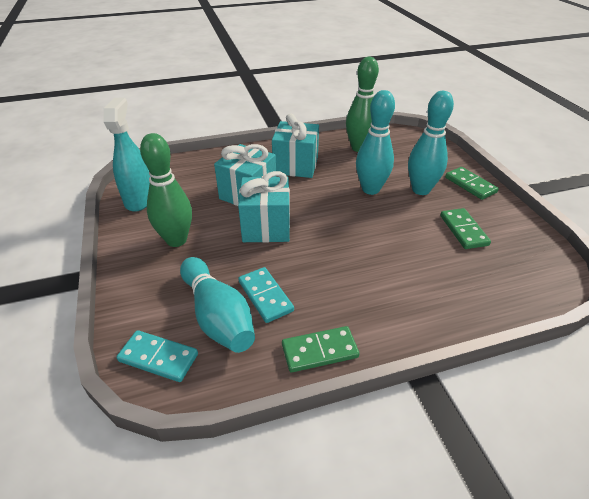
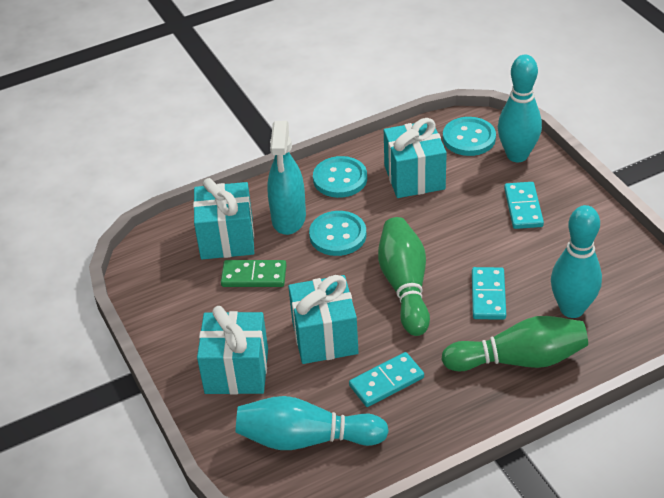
green domino: [282,326,359,372] [440,208,491,249] [445,167,499,200] = 3 -> [221,260,286,287] = 1
turquoise button: none = 0 -> [309,211,366,256] [313,156,367,198] [443,117,496,156] = 3
turquoise domino: [117,330,198,382] [238,267,294,323] = 2 -> [349,352,424,407] [472,267,506,320] [504,182,544,229] = 3
turquoise gift: [214,144,276,206] [238,171,290,243] [272,113,319,178] = 3 -> [193,178,254,259] [197,306,268,395] [288,275,359,364] [384,118,447,198] = 4

